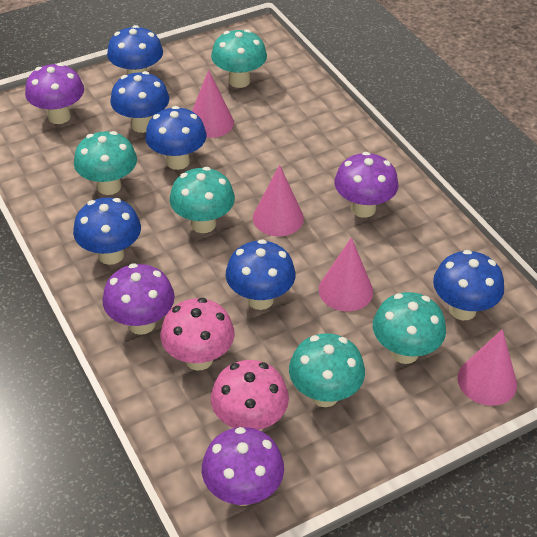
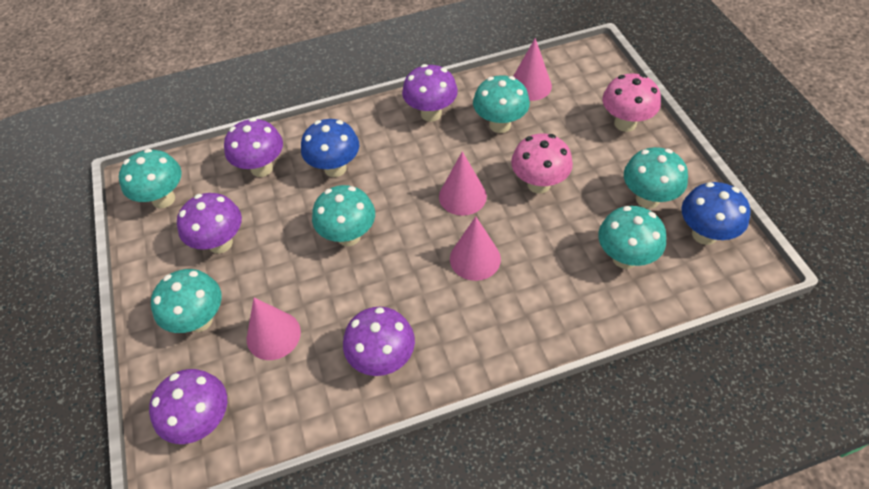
blue mushroom: [73,198,141,265] [107,25,163,75] [110,71,169,133] [145,106,206,170] [225,239,296,310] [433,250,504,320] = 6 -> [301,119,359,177] [681,182,750,245] = 2
purple mushroom: [25,63,84,124] [102,263,175,335] [202,427,284,506] [334,152,398,218] = 4 -> [149,369,227,444] [177,193,242,253] [224,118,283,177] [343,307,415,376] [402,64,458,122] = 5
turquoise mushroom: [74,131,137,195] [170,167,235,233] [211,29,267,88] [289,333,365,407] [373,292,446,364] = 5 -> [119,149,182,208] [151,269,222,333] [312,185,375,246] [473,75,530,133] [598,206,666,269] [624,147,688,209] = 6

